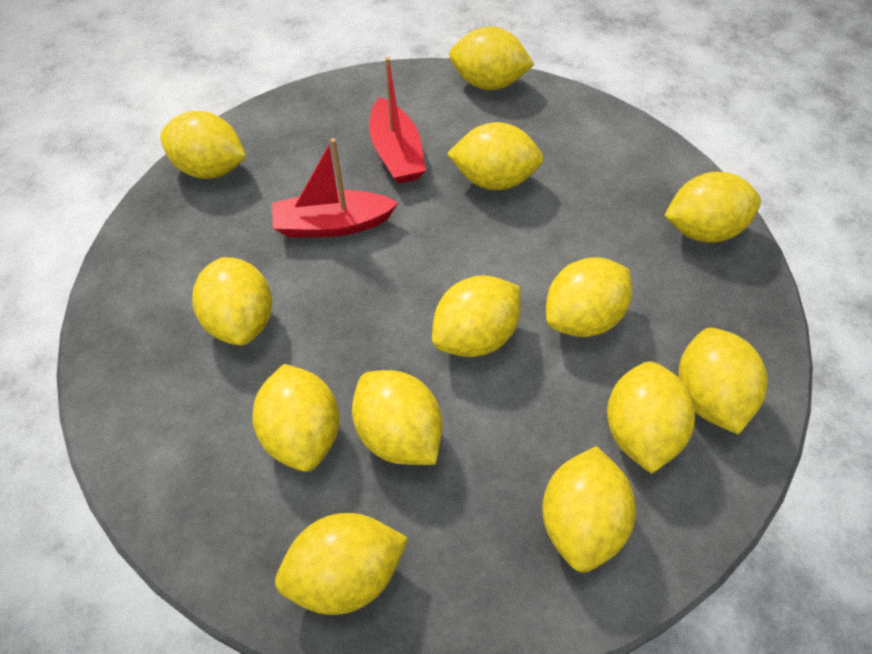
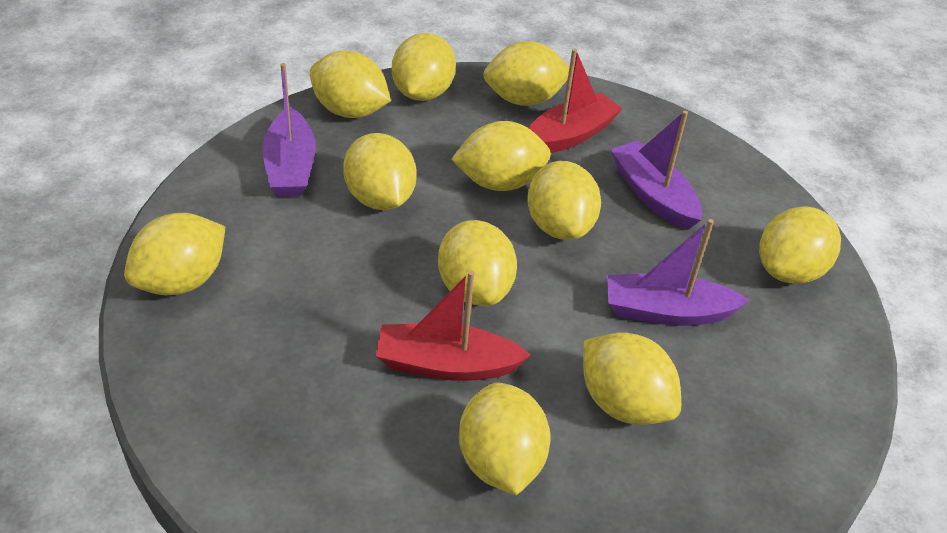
purple boat: none = 0 -> [262,63,316,197] [607,219,750,326] [610,111,702,230] = 3
yellow lemon: [160,111,246,179] [192,257,272,345] [252,364,339,472] [275,513,409,615] [352,370,442,465] [432,275,521,357] [447,122,543,190] [449,27,535,90] [542,446,636,572] [546,257,632,337] [607,361,695,474] [664,172,761,243] [679,328,768,435] = 13 -> [124,213,225,295] [310,51,391,118] [343,133,417,210] [392,33,456,101] [438,220,517,306] [451,121,551,191] [459,382,551,495] [483,41,569,106] [527,161,601,240] [583,333,681,425] [759,206,841,284] = 11

